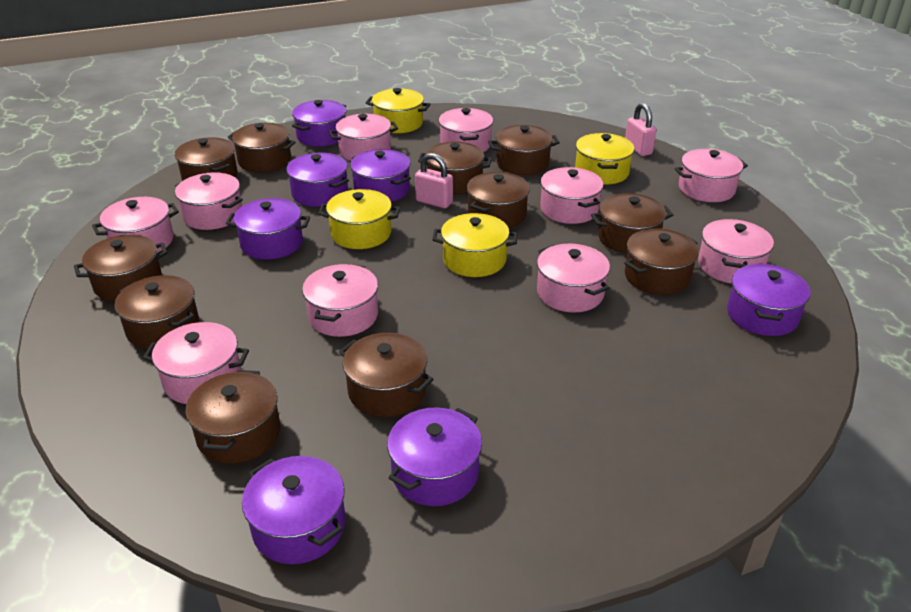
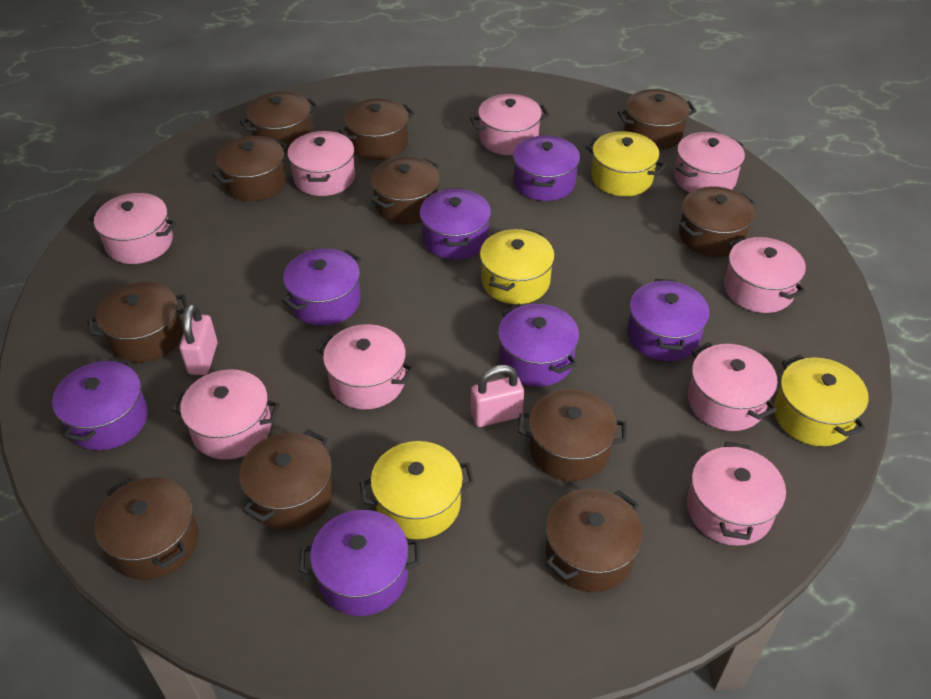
pink pot: [92,197,179,253] [143,322,249,404] [175,172,243,230] [302,264,378,337] [329,114,398,161] [439,108,493,152] [537,244,610,313] [540,167,604,224] [675,149,748,202] [698,219,774,284] = 10 -> [88,193,176,264] [171,369,280,460] [287,131,355,196] [316,324,415,409] [470,94,549,155] [674,132,745,193] [687,442,786,546] [688,342,778,431] [724,237,806,313] = 9

